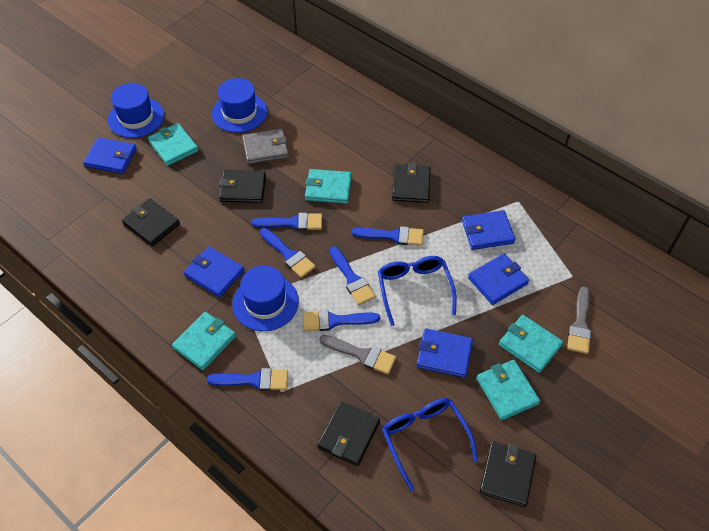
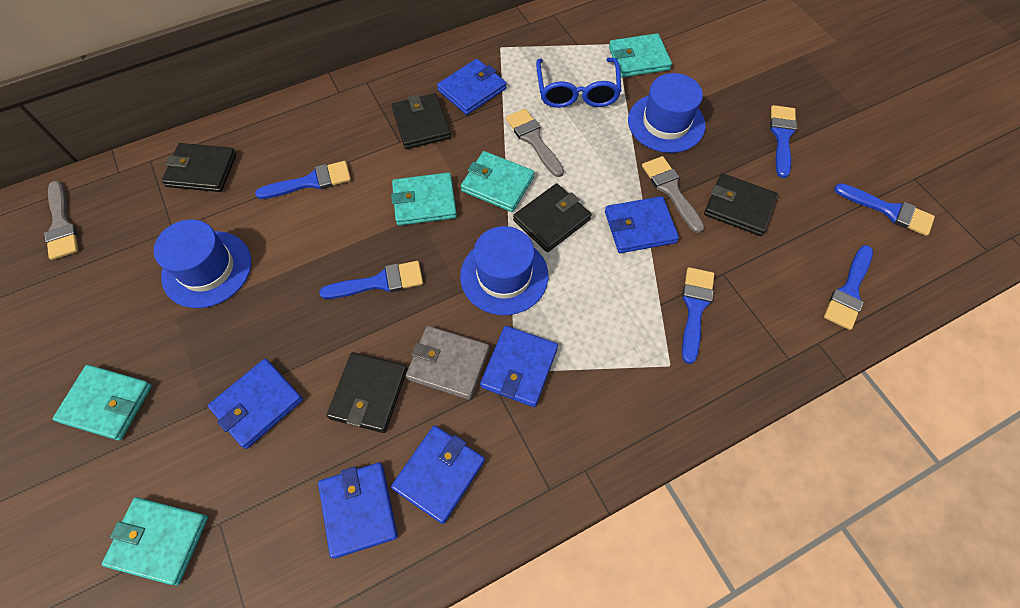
blue glasses: [378,256,457,326] [382,398,478,491] = 2 -> [536,58,621,108] = 1
blue wallet: [83,137,137,174] [184,246,244,298] [416,328,473,378] [462,210,515,250] [468,254,529,305] = 5 -> [208,359,303,449] [318,463,398,559] [391,426,485,524] [437,59,506,115] [480,326,558,407] [605,196,679,253] = 6
grey brush: [319,335,396,374] [567,287,592,354] = 2 -> [44,181,78,260] [506,109,564,177] [642,156,704,233] = 3

